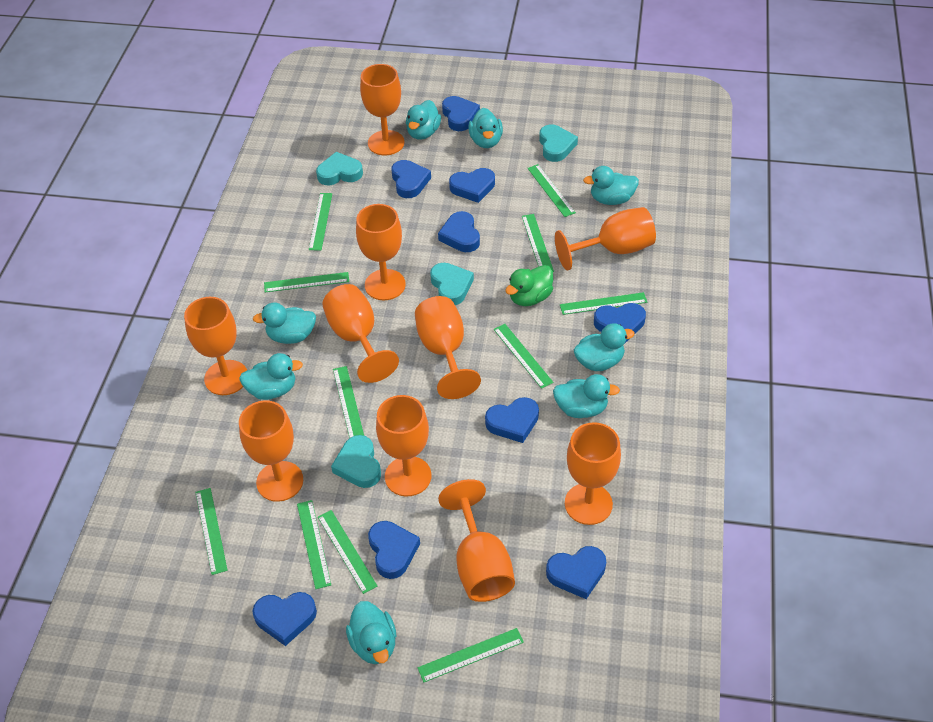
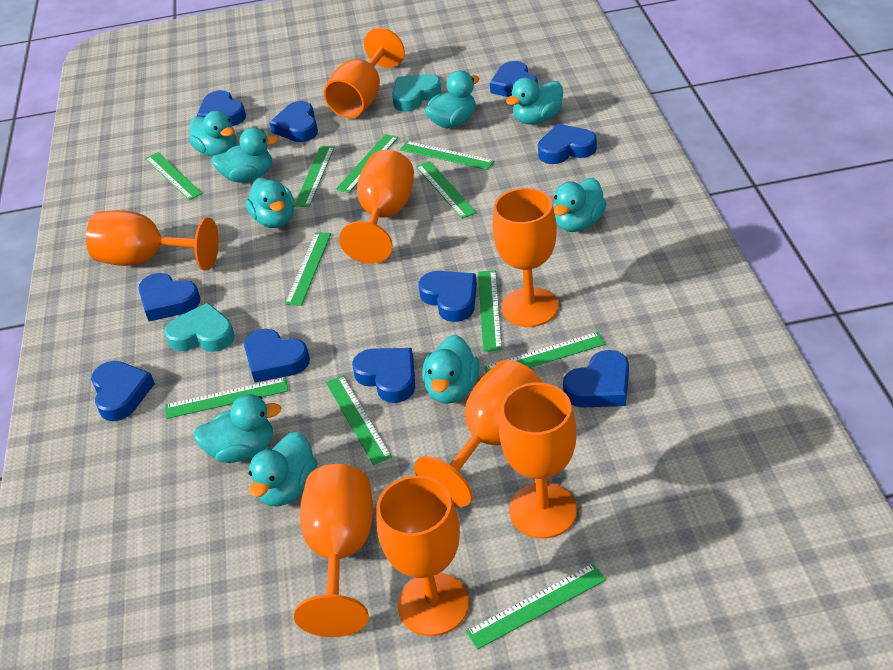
blue heart: [252,592,317,646] [368,521,420,579] [391,160,431,198] [438,211,480,252] [442,96,480,131] [449,168,495,203] [485,397,539,443] [546,546,606,599] [594,303,646,343] = 9 -> [91,361,155,421] [138,273,201,322] [197,90,246,126] [244,329,310,383] [269,101,318,142] [352,348,415,403] [418,271,477,322] [490,61,538,97] [538,124,597,164] [563,350,629,407] = 10
green duck: [505,265,553,306] = 1 -> none = 0
orange goblet: [184,297,247,395] [239,400,303,502] [322,284,399,383] [356,204,406,301] [360,64,405,155] [376,395,431,496] [415,296,481,399] [438,479,515,602] [555,207,656,271] [565,422,621,525] = 10 -> [86,210,219,271] [294,464,373,637] [324,28,405,118] [339,150,414,264] [376,475,469,636] [414,360,543,507] [492,188,558,327] [499,382,577,539] = 8
turquoise duck: [239,353,303,400] [253,303,316,344] [346,601,396,664] [406,100,441,140] [468,108,503,148] [553,374,620,418] [573,323,635,371] [583,166,639,205] = 8 -> [189,110,237,157] [193,394,281,463] [211,127,279,182] [246,178,295,228] [249,432,317,507] [422,335,479,404] [425,71,480,128] [506,77,563,125] [554,178,607,232] = 9
turquoise heart: [316,152,363,185] [331,435,381,488] [430,263,474,305] [539,124,578,162] = 4 -> [164,303,235,352] [392,74,442,112] = 2

